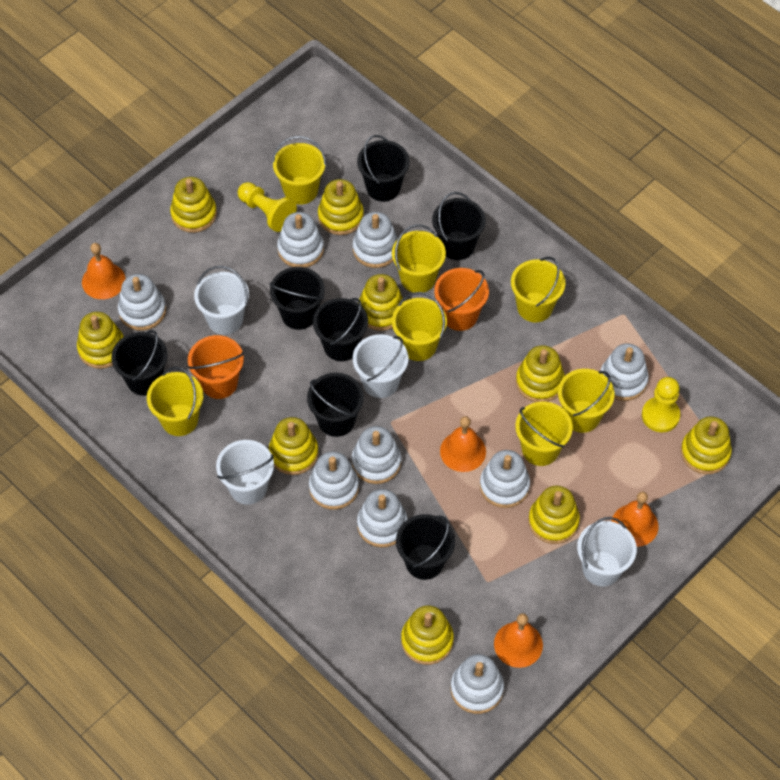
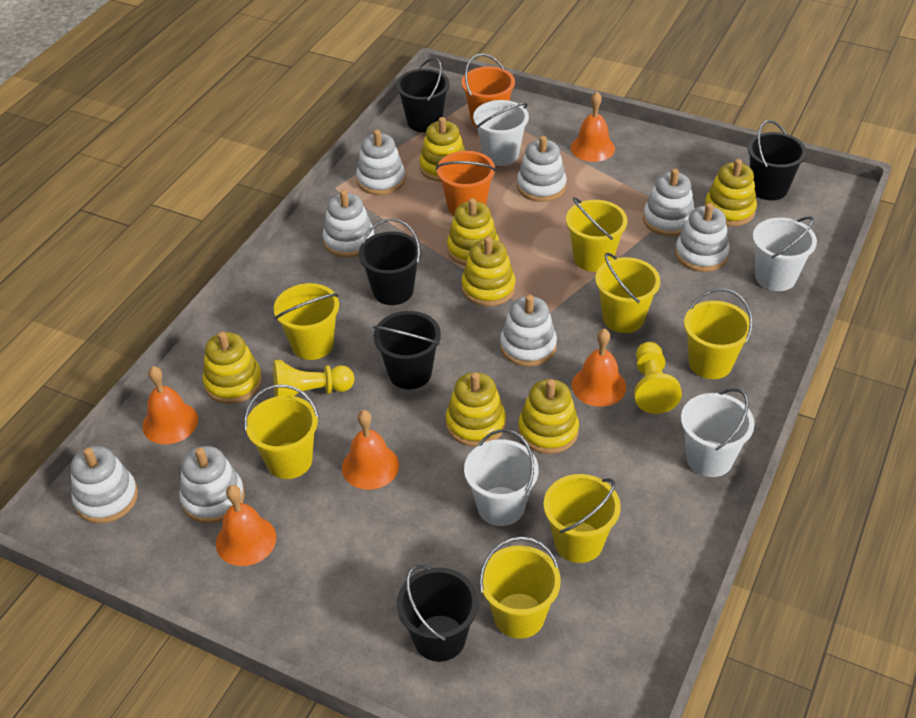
black bucket: [111,330,168,396] [270,267,325,330] [307,373,364,437] [313,298,368,361] [357,135,410,202] [396,514,455,580] [432,192,486,260] = 7 -> [359,218,421,305] [373,311,441,389] [396,58,450,132] [397,565,478,662] [747,120,807,200] = 5
orange bell: [82,243,126,299] [440,416,486,472] [494,613,543,668] [612,491,658,547] = 4 -> [142,366,198,444] [216,485,276,566] [342,410,399,490] [571,92,615,162] [572,328,626,407] = 5
white stacking toy: [118,274,166,331] [277,212,324,268] [309,451,359,510] [352,426,401,484] [353,212,398,268] [357,489,408,547] [451,654,504,714] [480,450,530,508] [600,343,649,401] = 9 -> [71,446,138,524] [179,446,245,524] [323,190,374,258] [356,130,406,195] [500,295,557,367] [517,136,567,202] [643,169,695,236] [675,203,730,272] = 8
yellow stacking toy: [77,312,124,369] [170,177,217,233] [269,417,319,475] [318,179,364,235] [359,274,404,331] [401,606,454,665] [516,345,565,402] [528,486,580,544] [681,416,732,474] = 9 -> [203,331,262,404] [419,117,465,182] [446,372,506,447] [447,198,499,266] [461,237,515,306] [518,379,579,454] [704,159,757,226] = 7

